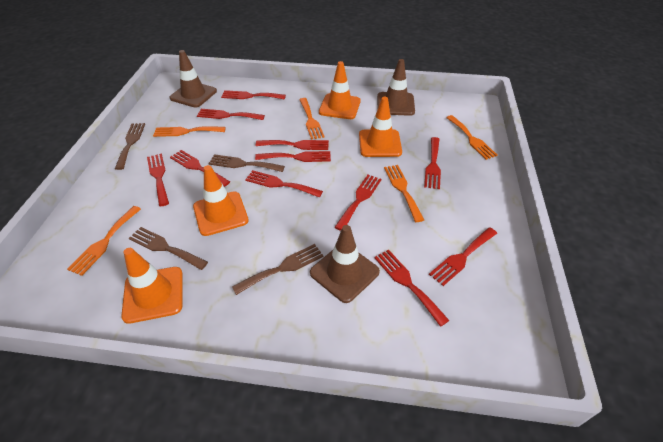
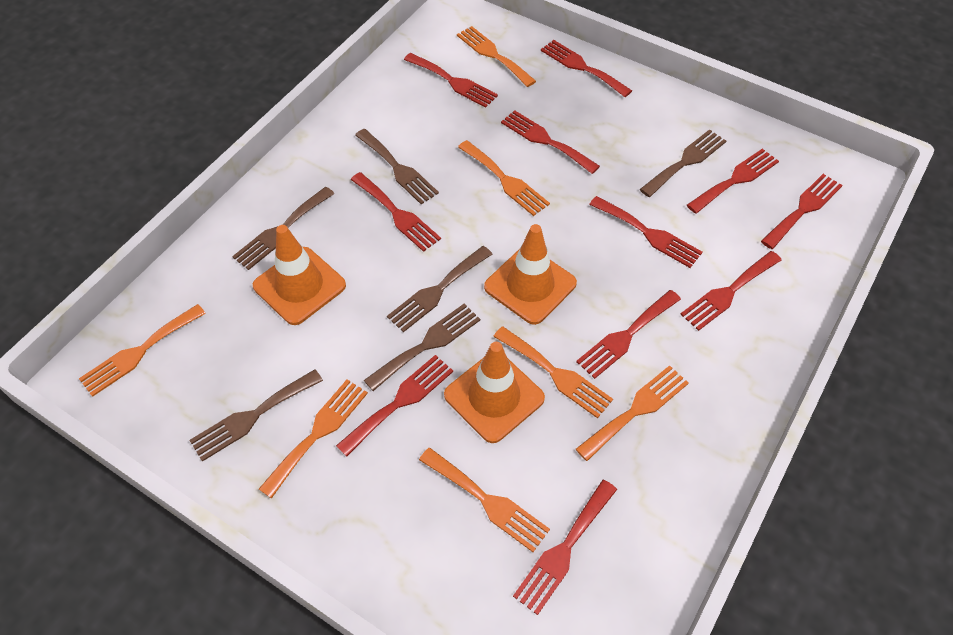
brown fork: [115,123,145,170] [128,227,208,270] [208,154,285,172] [232,244,324,295] = 4 -> [189,369,323,462] [232,187,335,270] [355,129,439,204] [364,303,480,391] [387,246,492,332] [640,129,726,197] = 6
brown traffic cone: [169,50,217,108] [310,225,380,303] [377,59,415,116] = 3 -> none = 0
orange fork: [67,206,141,276] [153,126,226,137] [299,98,325,140] [384,165,424,222] [446,115,498,160] = 5 -> [79,304,206,397] [259,380,368,499] [419,448,550,552] [457,26,536,87] [458,140,550,216] [493,326,613,418] [576,365,689,461] = 7
orange traffic cone: [121,248,183,324] [193,165,249,236] [319,61,361,119] [359,97,402,157] = 4 -> [253,225,346,325] [444,342,545,443] [484,224,577,325] = 3

